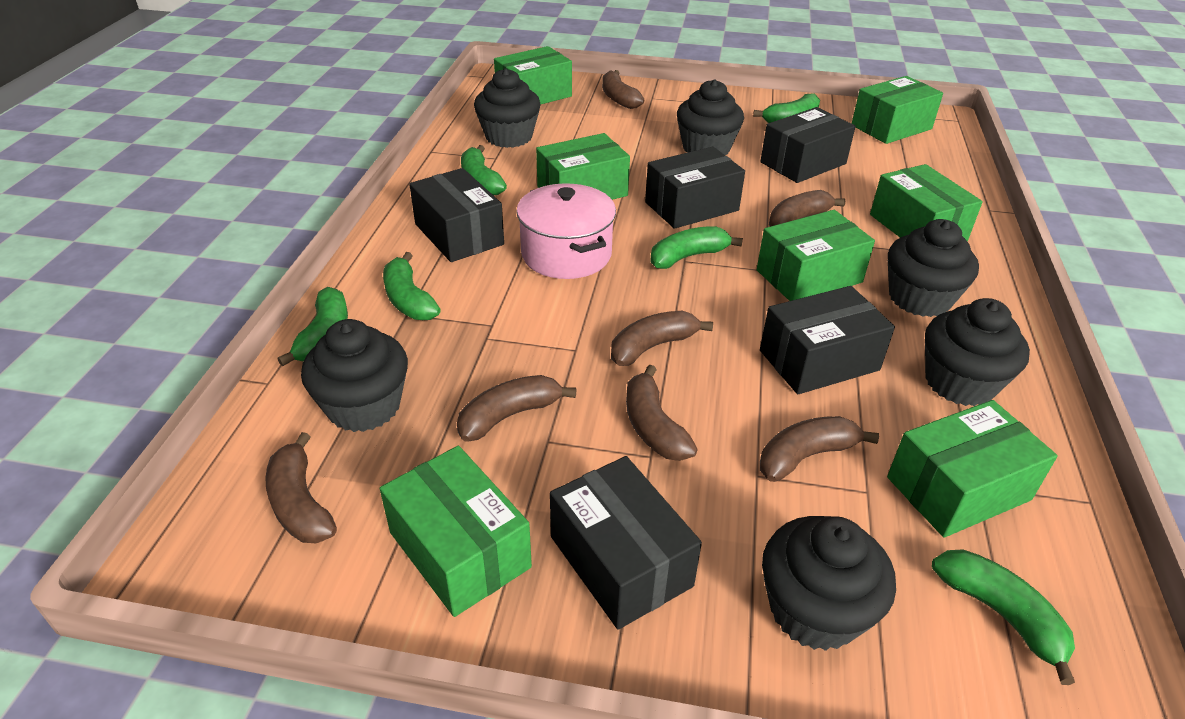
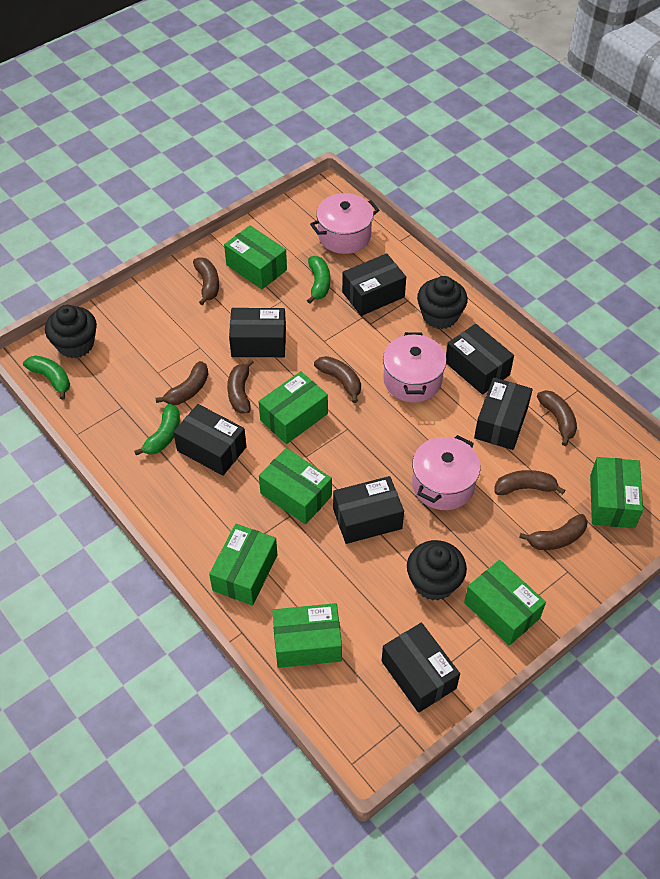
black box: [409,168,504,262] [550,456,702,630] [645,147,745,229] [760,107,856,183] [760,286,895,394] = 5 -> [173,404,247,476] [229,308,286,357] [333,476,404,544] [342,253,406,316] [382,622,460,713] [446,324,514,395] [474,377,533,450] = 7
black cupcake: [301,319,408,432] [474,68,541,148] [677,79,744,155] [762,516,896,651] [888,219,979,317] [925,298,1030,406] = 6 -> [45,305,97,358] [407,540,467,601] [417,276,468,329] = 3
green banana: [277,287,348,367] [383,252,441,320] [461,145,507,195] [650,226,743,269] [753,93,820,123] [932,549,1075,685] = 6 -> [23,355,70,400] [134,404,180,455] [307,256,330,304] = 3
pink pot: [516,183,616,279] = 1 -> [310,193,379,254] [383,332,447,403] [412,435,480,510] = 3

